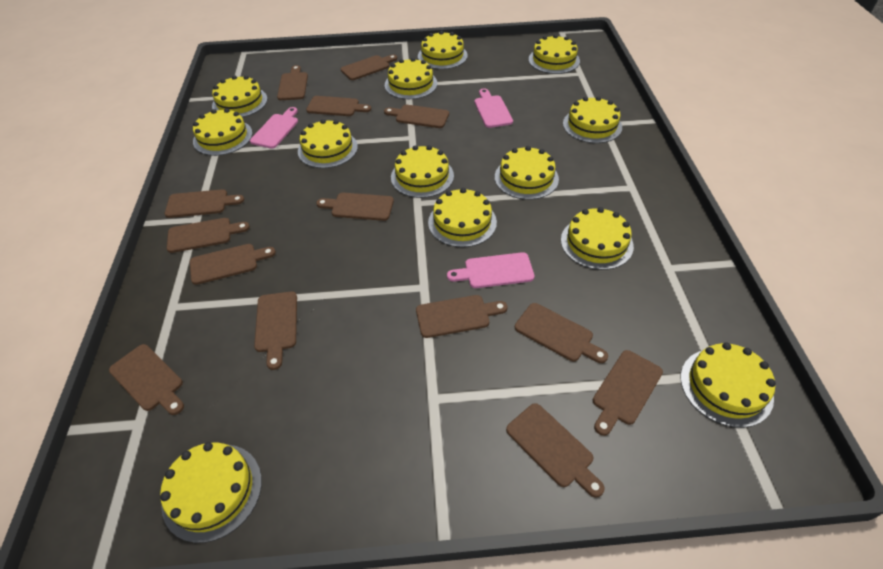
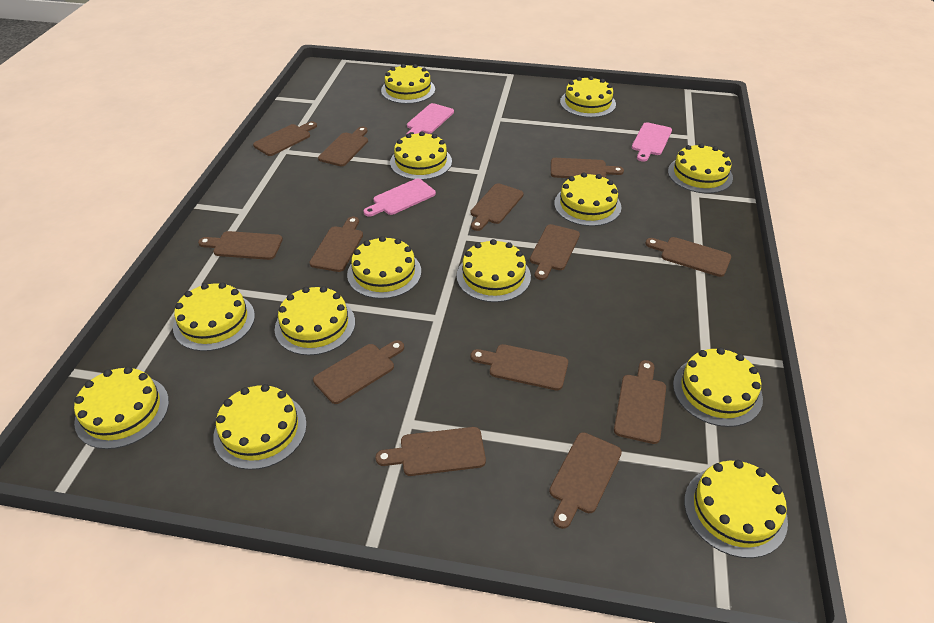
brown cutting board: [109,344,184,415] [165,189,244,218] [167,218,250,253] [190,244,276,285] [254,292,297,370] [277,65,308,100] [306,96,371,116] [316,193,394,221] [341,55,397,80] [384,105,449,128] [416,295,508,338] [506,403,605,498] [515,303,608,363] [593,350,663,436] = 14 -> [198,231,283,260] [253,121,317,156] [309,217,363,272] [313,340,404,404] [318,127,368,166] [375,427,486,476] [471,183,524,231] [471,344,568,390] [530,224,580,280] [549,432,622,529] [551,158,624,178] [614,360,666,444] [645,237,731,277] = 13

